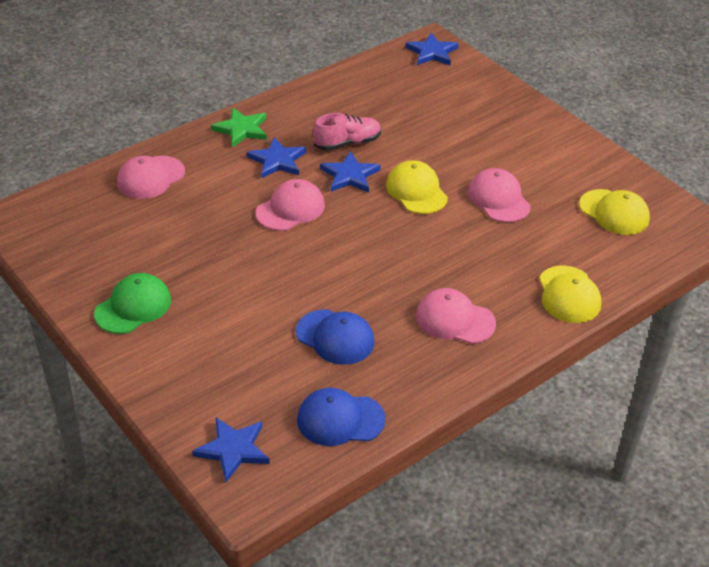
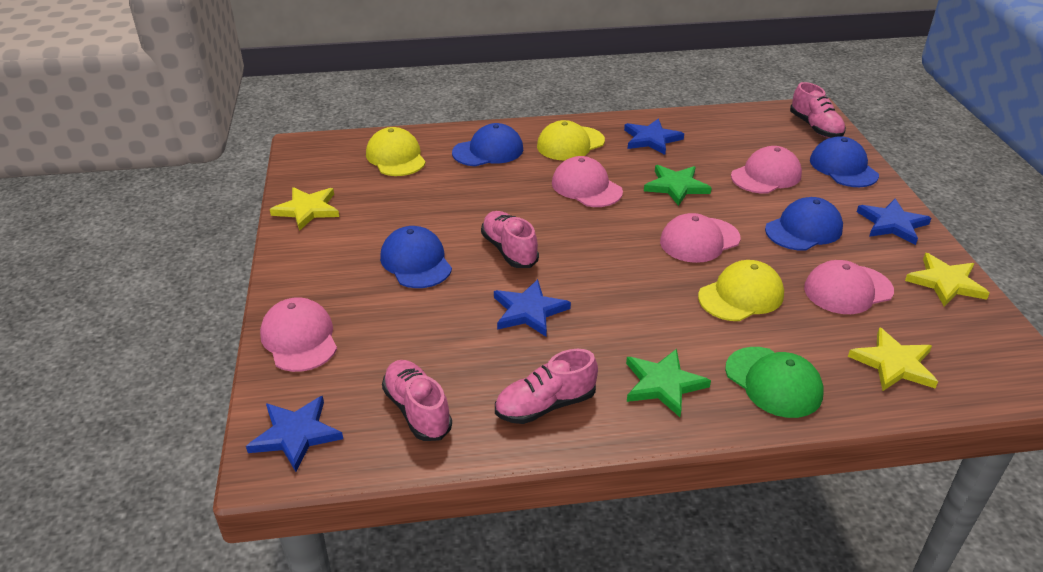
blue cap: [296,309,374,365] [297,388,385,446] = 2 -> [380,226,452,288] [452,123,523,166] [765,197,843,251] [810,136,879,187] = 4
green star: [211,108,267,148] = 1 -> [626,349,711,417] [644,165,711,206] = 2
pink cap: [117,156,185,199] [256,179,325,231] [416,288,496,344] [468,168,531,222] = 4 -> [260,297,337,372] [552,156,623,207] [660,213,740,263] [731,146,802,193] [804,260,894,314] = 5
pink shoe: [313,113,381,151] = 1 -> [382,360,452,441] [481,211,539,268] [495,349,598,424] [790,82,846,138] = 4
yellow star: none = 0 -> [270,187,339,231] [848,327,938,391] [905,253,990,306] = 3

